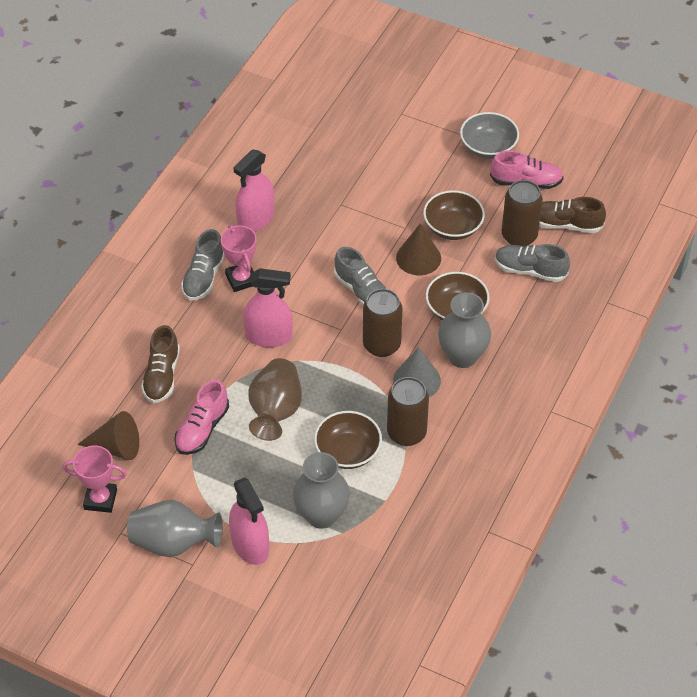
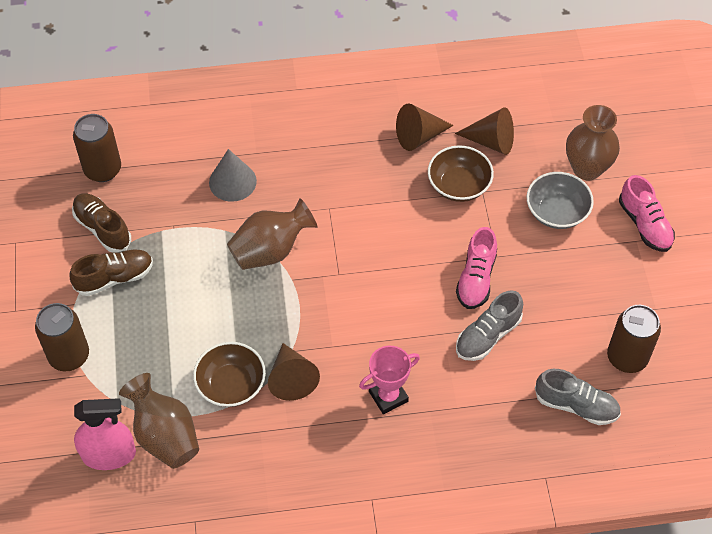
brown bowl: [314,411,382,469] [423,190,485,240] [426,272,490,320] = 3 -> [193,342,266,407] [428,145,494,202] = 2
brown cone: [77,411,139,460] [396,223,441,275] = 2 -> [268,343,320,401] [396,103,454,151] [455,107,514,155] = 3
brown vase: [248,358,302,441] = 1 -> [119,373,199,469] [227,198,317,270] [566,105,620,180] = 3
grey shoe: [181,229,225,300] [334,247,387,305] [495,244,570,282] = 3 -> [456,291,523,361] [535,369,621,425] = 2
grey vase: [127,500,223,557] [293,452,350,529] [438,292,491,368] = 3 -> none = 0
pink spray bottle: [229,477,269,565] [234,149,275,232] [243,268,293,347] = 3 -> [74,398,136,470] = 1
pink trophy: [63,446,127,513] [221,225,257,292] = 2 -> [359,346,420,414] = 1

